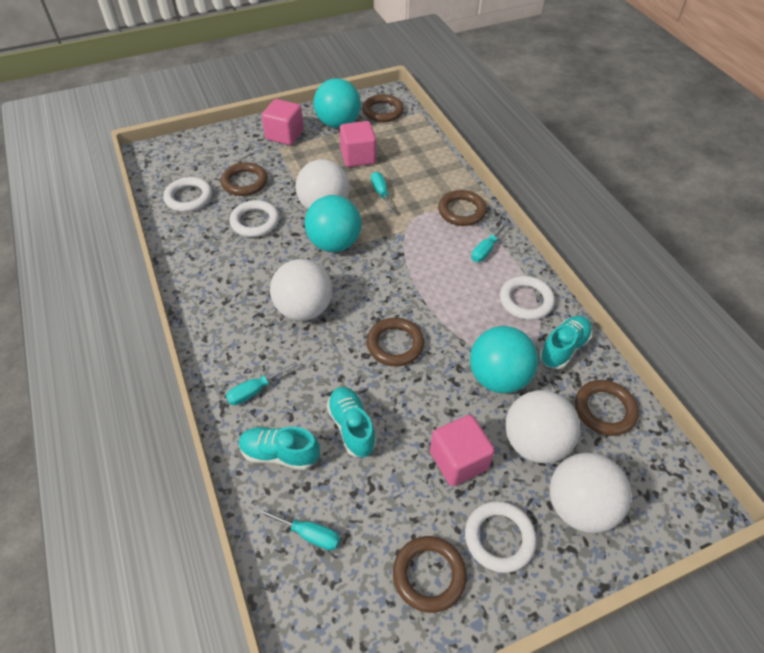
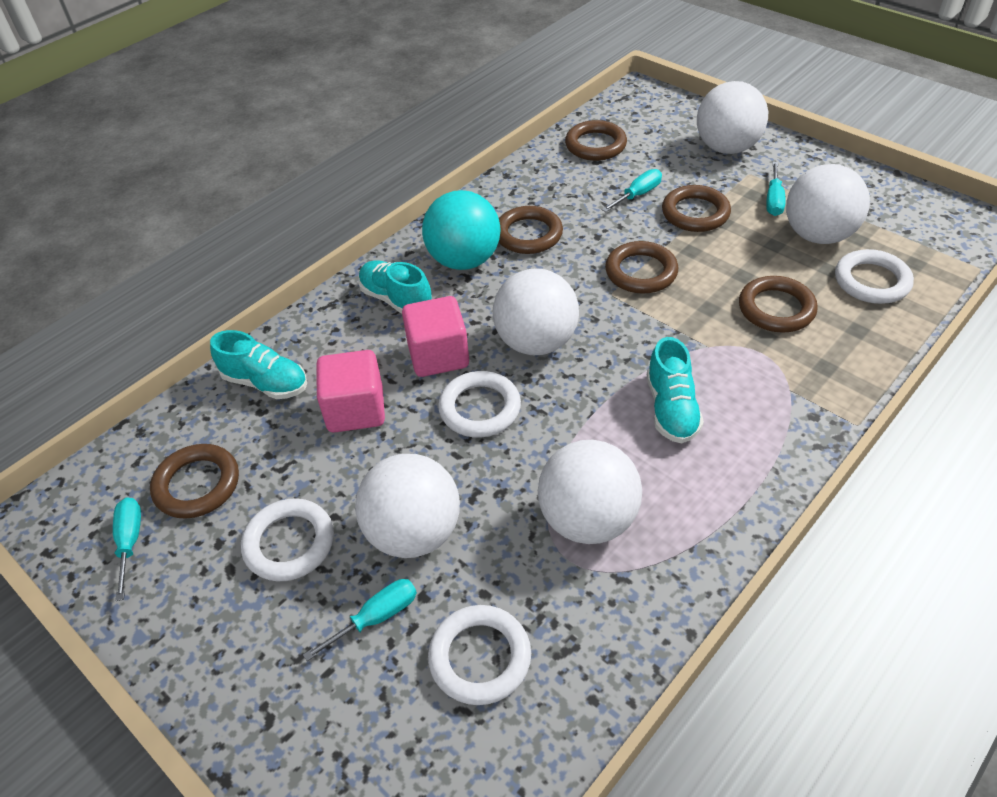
pink cube: [262,99,304,145] [340,121,376,167] [430,415,495,486] = 3 -> [317,350,385,433] [402,296,469,377] = 2
turquoise ball: [305,195,361,252] [314,78,361,128] [470,326,538,393] = 3 -> [422,190,500,270] = 1
white ball: [270,259,332,321] [296,159,350,209] [505,390,580,463] [549,453,631,533] = 4 -> [355,454,460,558] [493,269,579,355] [538,440,642,544] [697,81,768,154] [786,164,870,244] = 5

